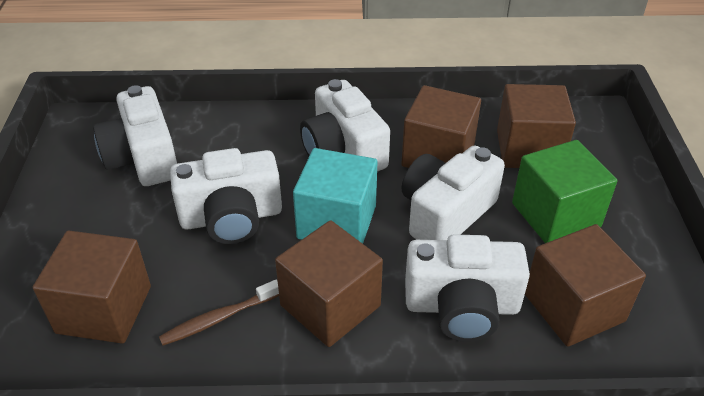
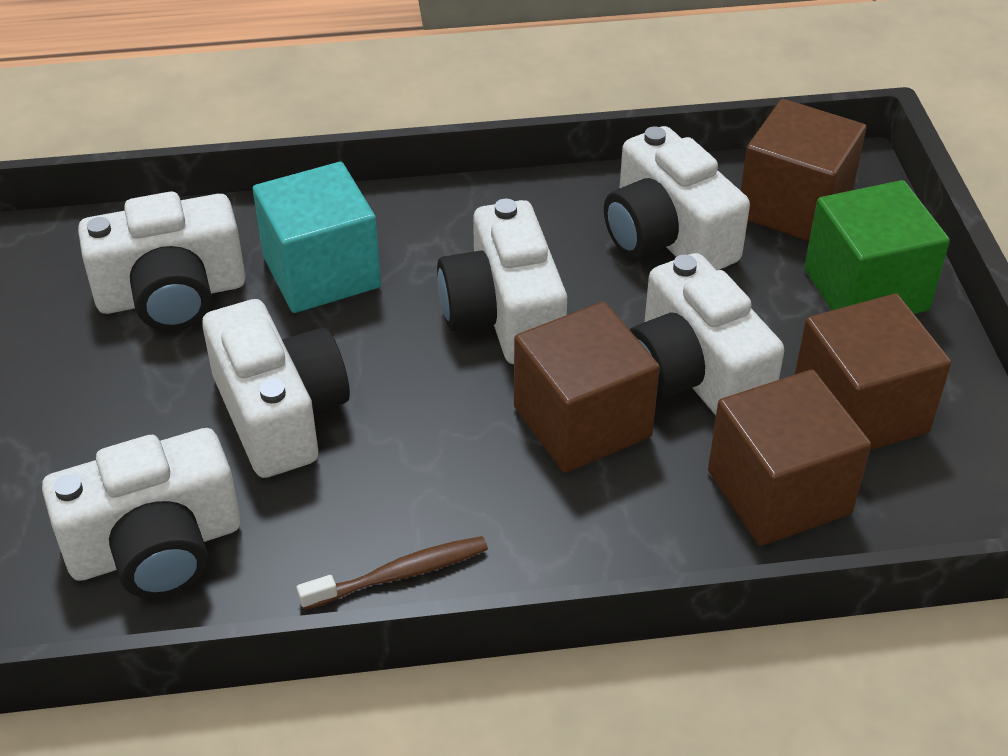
brown cube: [33,231,151,343] [275,220,383,347] [401,85,481,168] [497,84,576,168] [525,224,646,347] = 5 -> [514,302,660,473] [708,370,871,546] [740,99,866,241] [794,294,951,450] = 4
white camera: [93,85,177,186] [170,148,282,244] [300,79,390,172] [402,145,505,240] [405,234,530,342] = 5 -> [42,428,240,599] [78,192,245,331] [202,299,350,478] [437,199,567,364] [604,126,750,270] [629,253,784,416] = 6

